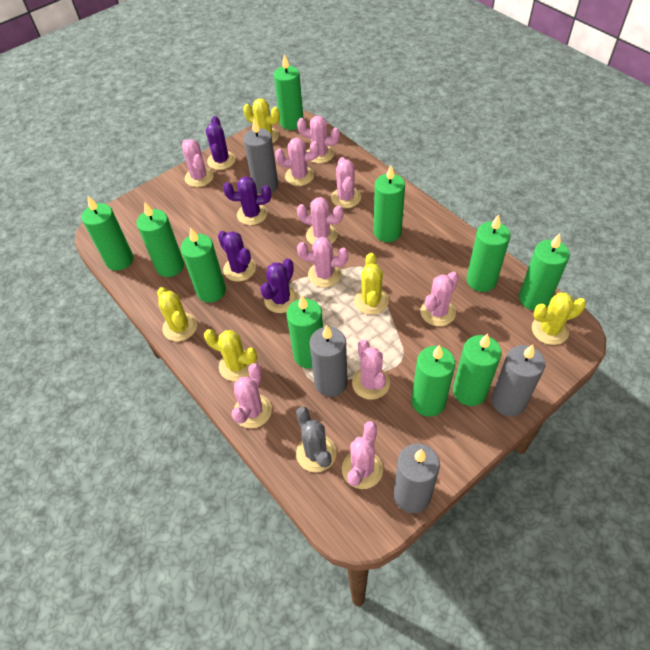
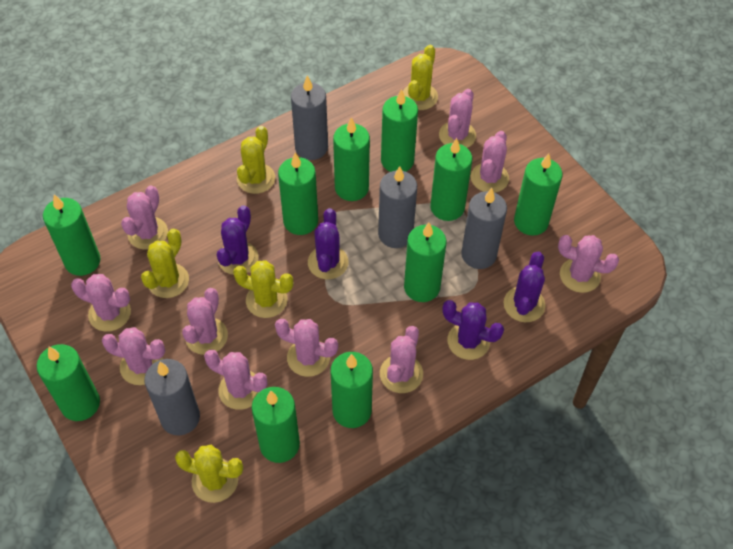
grey cactus: [296,407,337,472] = 1 -> none = 0

